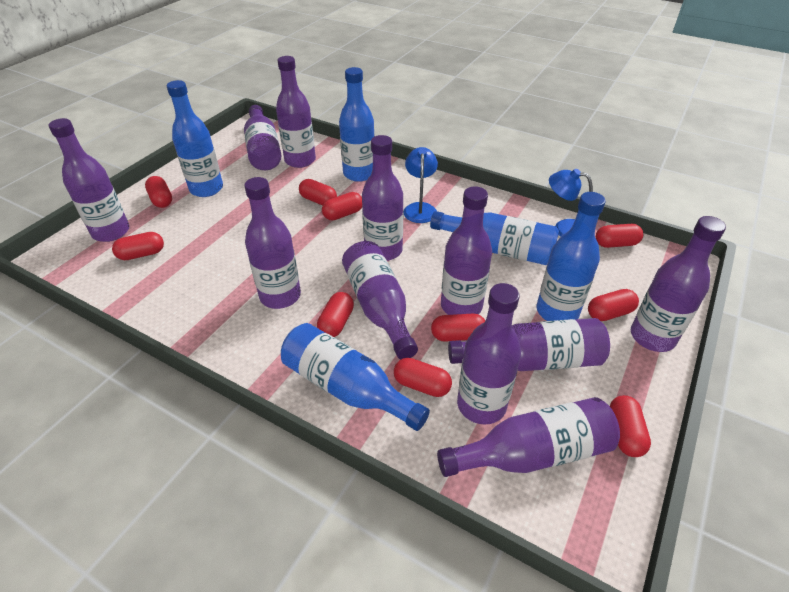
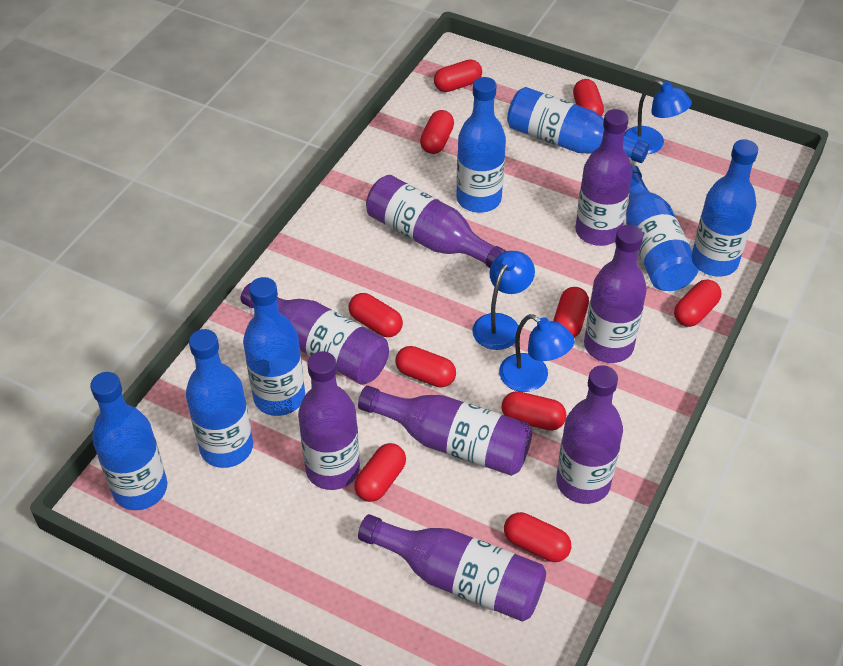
blue bottle: [167,80,223,197] [281,323,430,431] [339,67,375,182] [430,211,559,265] [537,192,606,321] = 5 -> [90,372,167,510] [186,329,253,468] [243,277,305,416] [456,77,506,213] [507,87,649,163] [626,164,699,291] [692,139,758,277] = 7
blue lamp: [403,147,438,223] [549,169,593,237] = 2 -> [472,251,535,350] [499,314,575,392] [624,79,692,154] = 3
purple bottle: [48,118,129,242] [244,105,281,170] [244,177,301,309] [276,56,316,168] [342,241,418,359] [362,135,404,261] [437,397,620,477] [441,186,492,315] [448,318,610,371] [457,283,521,425] [631,216,726,352] = 11 -> [241,283,389,385] [298,351,360,490] [358,386,532,476] [358,514,546,622] [366,175,506,268] [556,365,623,504] [575,109,632,246] [584,225,647,363] = 8

